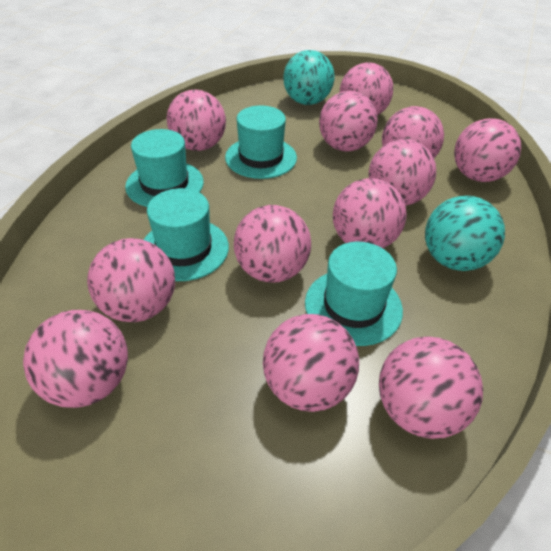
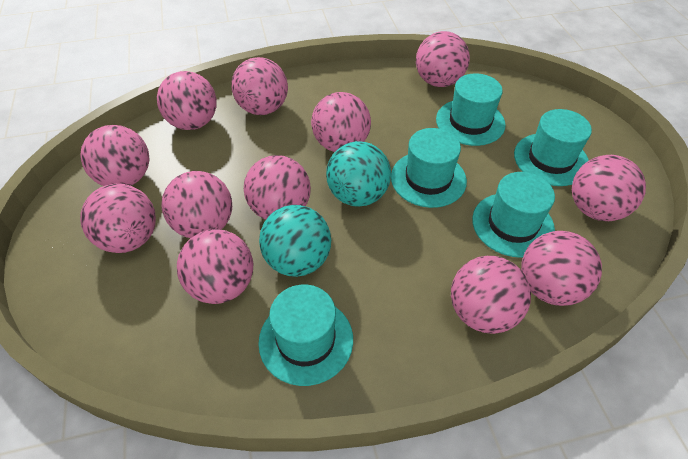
turquoise hat: [125,129,204,207] [143,188,229,281] [225,106,297,179] [305,242,403,346] = 4 -> [258,285,353,386] [391,128,467,208] [436,73,506,146] [472,172,555,258] [514,109,592,186] = 5

